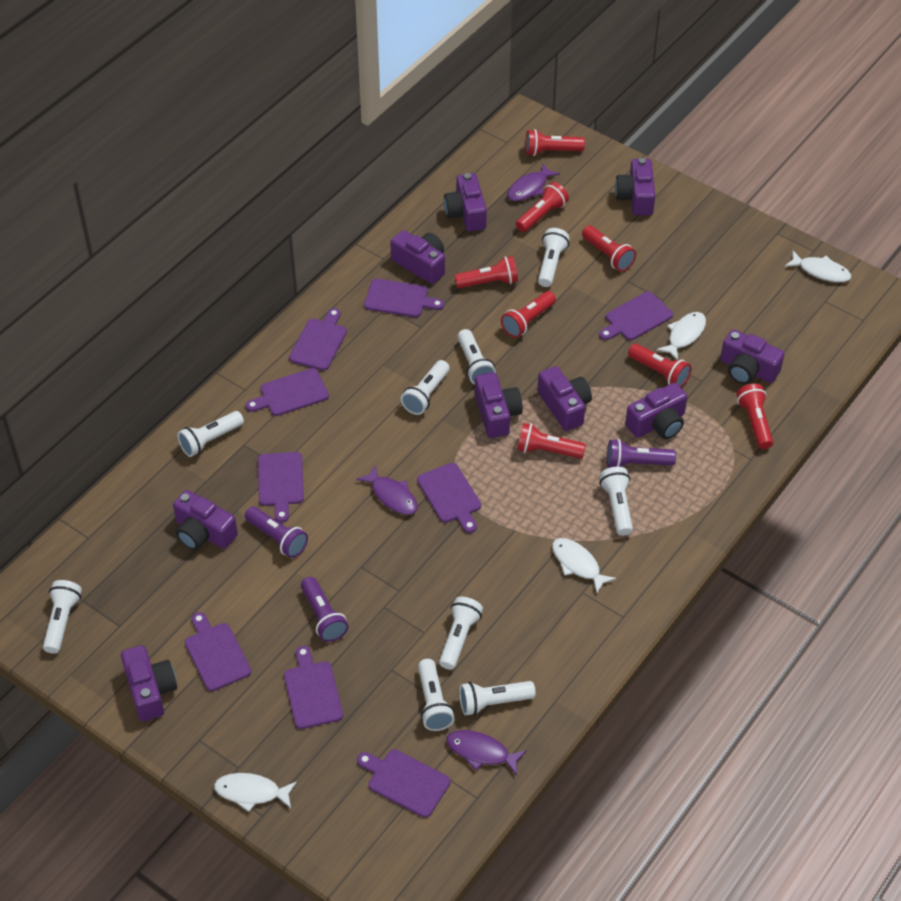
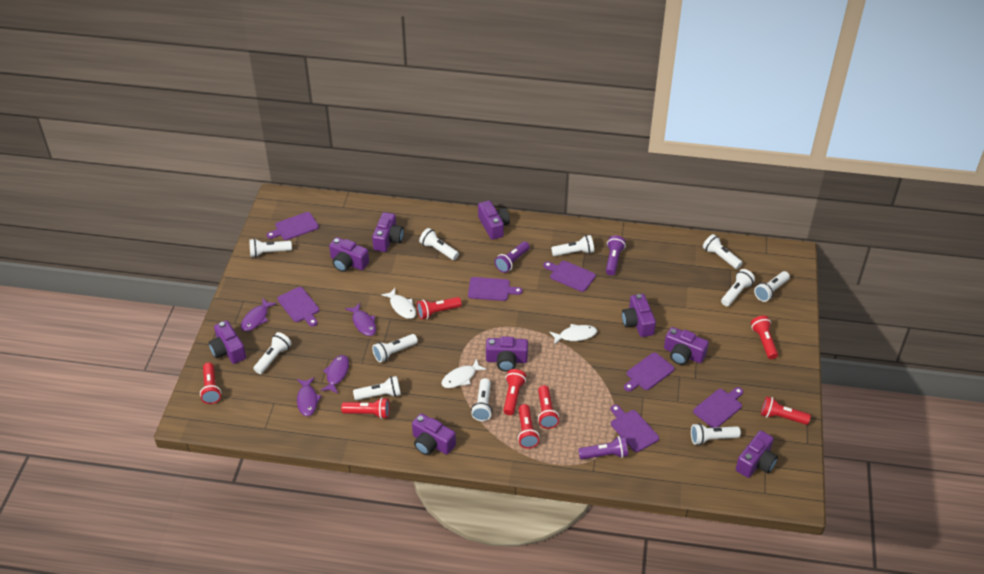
purple cutting board: [185,612,251,691] [246,368,329,416] [258,452,304,523] [284,646,343,729] [289,308,347,371] [357,749,450,818] [364,279,444,317] [417,463,481,533] [599,292,673,340] = 9 -> [267,212,319,240] [277,287,319,327] [468,277,523,301] [543,261,596,292] [611,405,659,452] [624,352,675,392] [693,387,743,428] = 7
purple fish: [356,465,418,515] [447,730,527,776] [507,163,560,201] = 3 -> [241,298,277,331] [297,377,322,416] [321,355,349,394] [345,303,376,336] = 4
white fish: [214,773,297,812] [552,538,616,593] [657,312,706,360] [785,251,851,282] = 4 -> [381,288,416,319] [441,359,487,388] [550,324,597,345] = 3
white flashlight: [43,580,82,654] [177,411,244,457] [401,360,450,415] [418,659,455,731] [439,597,483,670] [457,329,496,385] [459,681,536,716] [538,228,570,287] [599,467,633,536] = 9 -> [249,238,292,257] [253,332,292,374] [353,376,401,400] [372,334,418,363] [419,228,459,260] [471,378,492,421] [551,235,594,256] [691,423,741,445] [703,234,743,269] [721,269,755,306] [754,271,790,302] = 11

